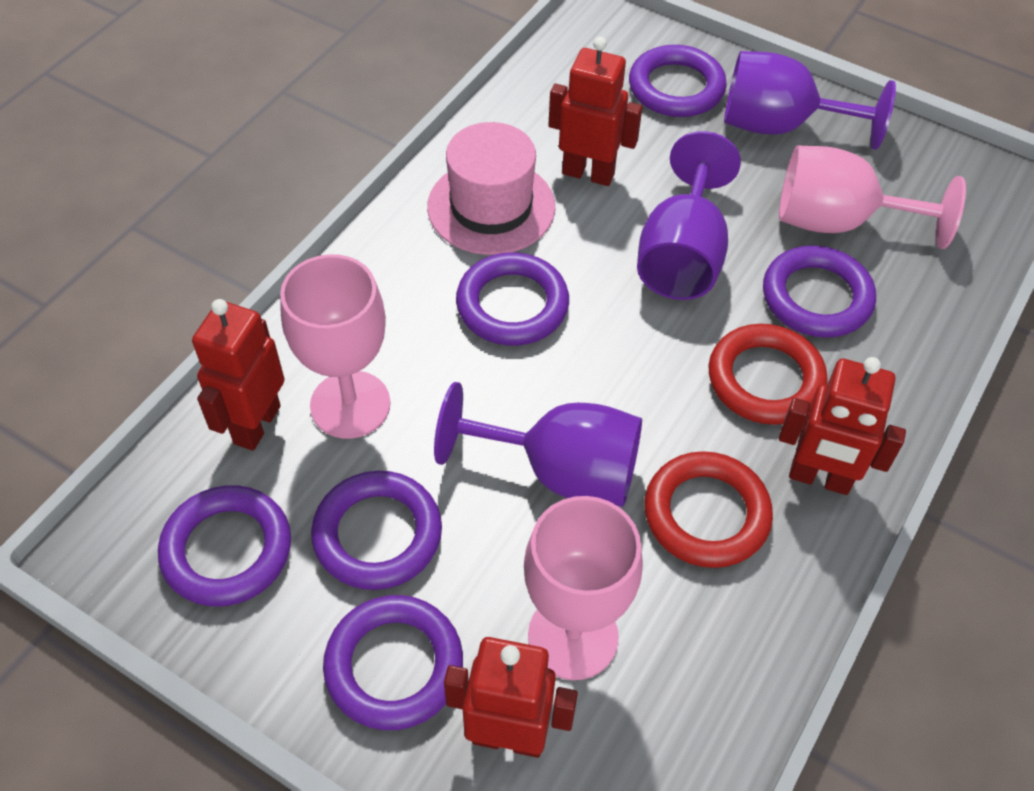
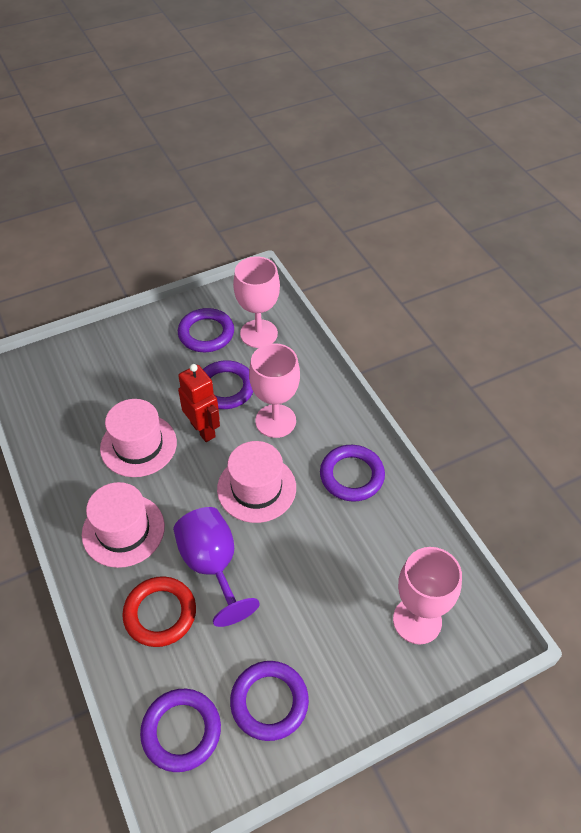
pink hat: [427,122,555,255] = 1 -> [82,482,165,568] [100,399,177,477] [217,441,296,523] = 3
purple goblet: [434,382,642,507] [637,131,741,300] [724,51,896,150] = 3 -> [173,507,260,627] = 1
purple ring: [158,485,291,607] [311,471,442,590] [323,595,463,730] [456,253,569,346] [629,45,727,117] [763,245,876,338] = 6 -> [140,689,221,772] [178,308,234,352] [203,360,253,409] [230,661,309,741] [320,445,385,502] = 5
red ring: [644,451,773,568] [709,324,828,425] = 2 -> [122,576,196,647] = 1
red robot: [192,299,285,451] [444,637,578,758] [548,37,642,186] [779,357,906,495] = 4 -> [178,364,220,442] = 1

